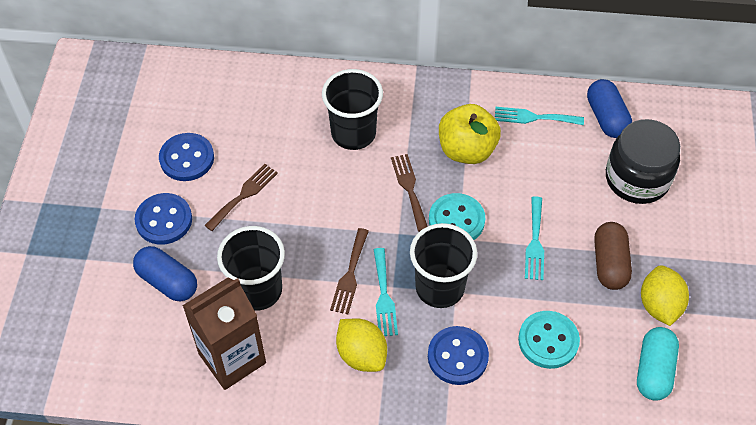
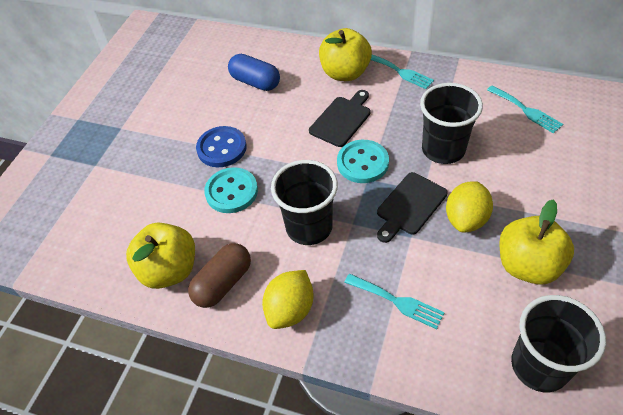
black cutting board: none = 0 -> [309,90,371,147] [377,172,448,243] = 2
black jar: [606,119,680,204] = 1 -> none = 0
blue button: [135,193,192,245] [159,133,214,181] [428,326,489,385] = 3 -> [196,126,247,167] = 1
blue capsule: [133,246,197,301] [587,79,632,138] = 2 -> [228,54,280,91] = 1
brown carton: [182,278,266,390] = 1 -> none = 0
brown fork: [204,164,278,231] [330,228,369,314] [391,154,428,232] = 3 -> none = 0
turquoise capsule: [637,327,679,400] = 1 -> none = 0
yellow apple: [439,104,501,164] = 1 -> [126,222,195,289] [319,28,372,81] [499,199,574,285] = 3

